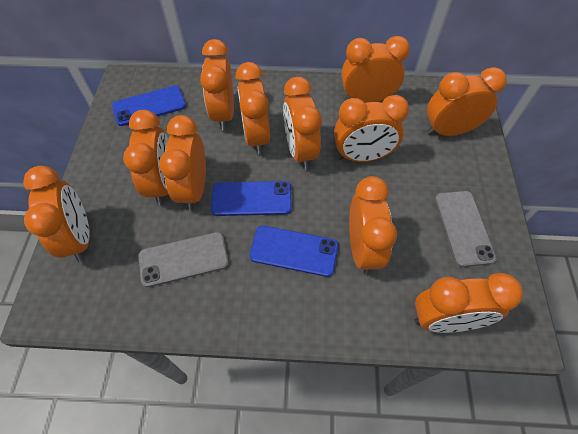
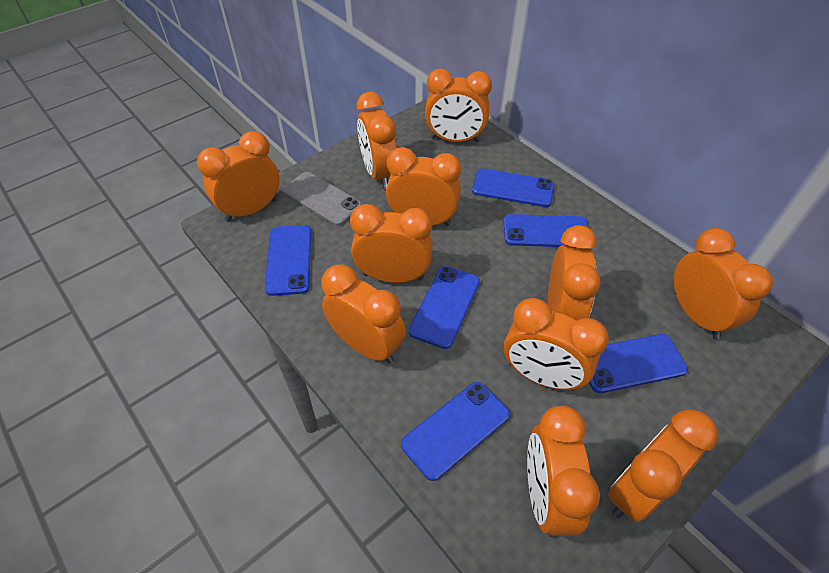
blue phone: [112,86,186,126] [211,181,292,216] [249,225,338,277] = 3 -> [265,225,311,296] [401,382,510,481] [409,266,480,349] [472,168,554,207] [503,214,589,247] [589,334,688,393] = 6
grey phone: [139,232,229,287] [435,191,496,267] = 2 -> [282,172,362,226] = 1

